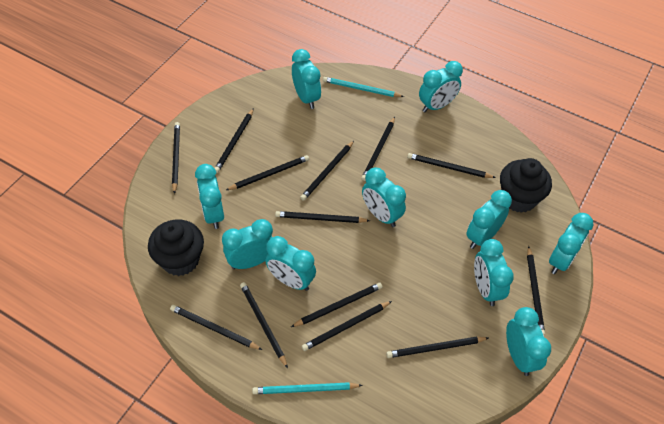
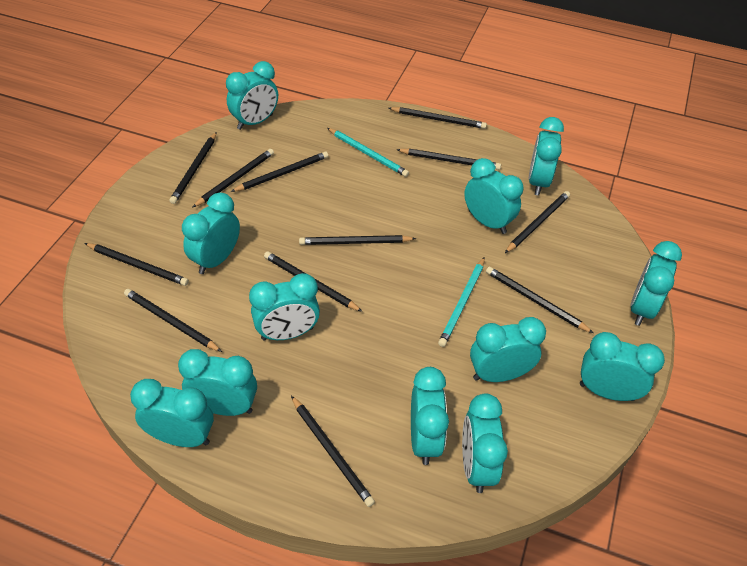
black cupcake: [148,219,204,276] [500,158,552,213] = 2 -> none = 0
black pencil: [170,305,262,350] [172,122,180,194] [215,108,254,173] [226,155,309,190] [240,282,288,368] [275,211,370,223] [291,283,382,327] [300,141,354,201] [302,301,392,351] [361,117,395,181] [386,337,488,358] [407,153,496,178] [527,246,545,335] = 13 -> [84,243,189,286] [124,289,222,352] [170,132,217,204] [192,149,274,208] [231,151,328,192] [264,251,363,312] [291,396,375,507] [299,235,416,245] [389,107,487,129] [397,149,501,170] [486,267,593,333] [505,191,570,253] = 12
turquoise clock: [195,164,224,229] [222,219,273,269] [265,236,316,291] [292,49,321,109] [362,168,406,227] [419,61,463,112] [466,190,512,249] [474,239,514,306] [506,307,551,376] [549,213,593,274] = 10 -> [130,379,214,447] [178,349,257,416] [182,192,240,274] [226,61,278,130] [249,273,320,340] [411,367,449,465] [462,393,508,493] [464,158,524,234] [470,317,546,382] [529,117,564,195] [580,332,665,401] [630,241,682,326] = 12

